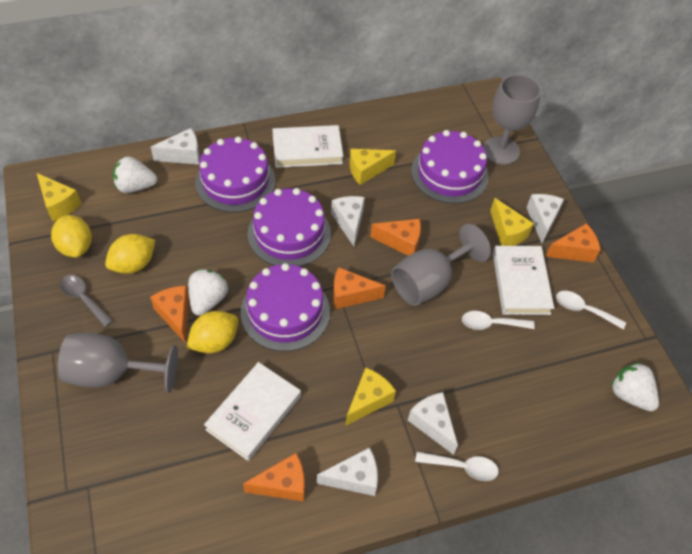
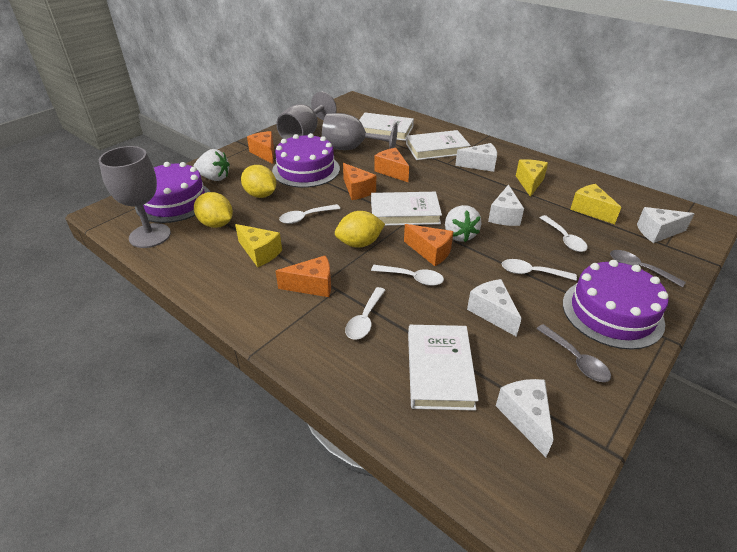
grey spoon: [60,275,113,327] = 1 -> [536,324,611,382] [610,250,686,288] = 2
purple cake: [195,137,275,212] [241,263,330,351] [248,188,331,267] [411,130,489,204] = 4 -> [135,162,210,223] [272,133,340,188] [563,260,668,350] = 3
white book: [204,362,301,461] [272,125,343,168] [493,246,554,315] = 3 -> [359,113,414,141] [371,192,442,226] [406,130,471,160] [408,325,479,411] = 4
white spoon: [415,452,499,481] [462,311,535,330] [556,291,626,330] = 3 -> [279,204,340,224] [345,287,386,340] [371,265,444,286] [502,259,577,281] [539,215,588,252] = 5
white strawberry: [113,156,157,193] [188,269,228,316] [611,363,659,411] = 3 -> [193,149,230,181] [445,205,482,242] = 2
yellow cheese: [37,173,81,221] [346,367,396,426] [350,149,396,185] [490,198,534,246] = 4 -> [235,224,282,267] [516,159,548,197] [570,184,621,224] = 3

